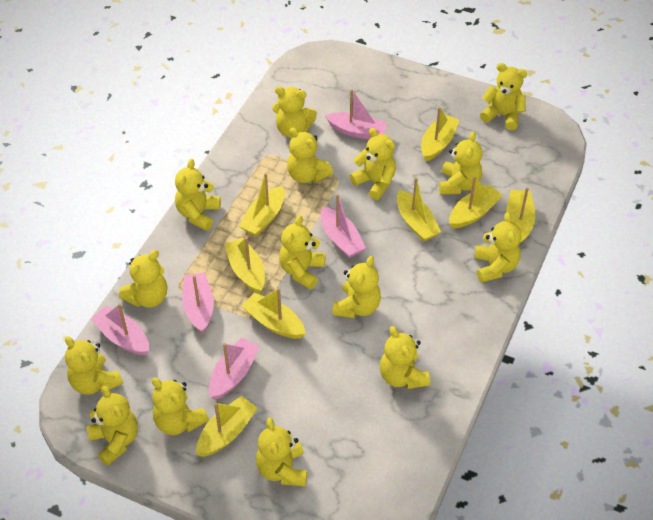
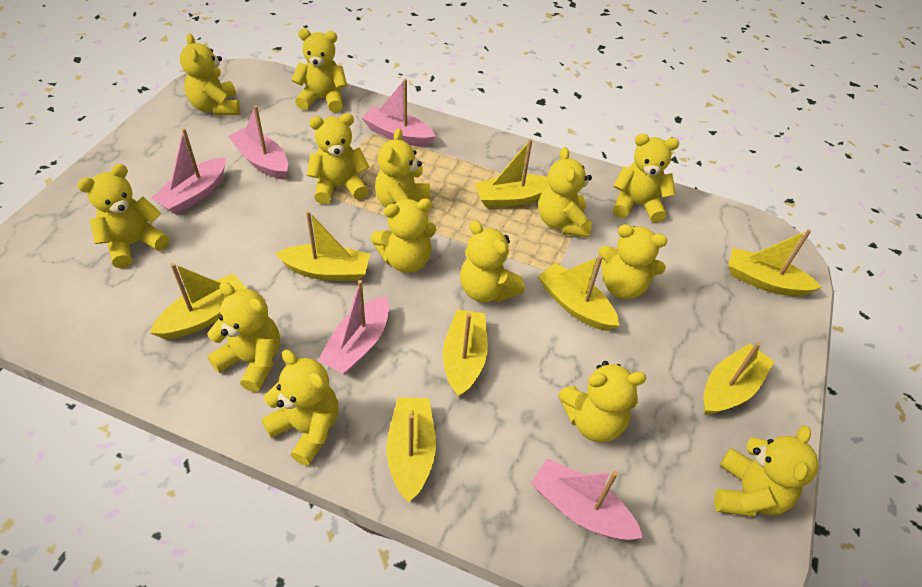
yellow teddy bear: [65,336,123,395] [87,386,138,466] [119,250,167,308] [152,377,209,435] [175,159,221,231] [256,418,307,486] [272,86,317,138] [279,215,326,290] [287,128,333,183] [333,256,381,318] [350,128,396,200] [380,326,430,389] [439,132,483,195] [474,212,521,283] [480,63,527,130] = 15 -> [77,164,169,268] [180,33,240,115] [207,282,280,392] [261,350,338,466] [292,29,347,113] [307,113,369,204] [371,198,436,273] [375,128,430,207] [460,220,525,302] [538,147,592,238] [558,361,647,442] [598,224,668,299] [613,134,679,223] [714,426,818,516] = 14

